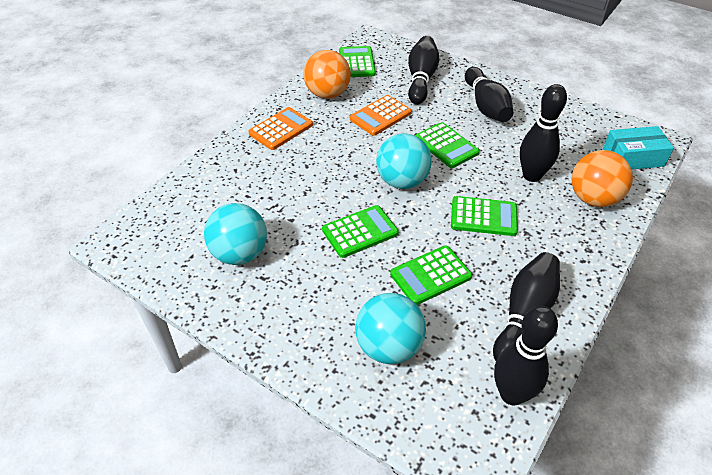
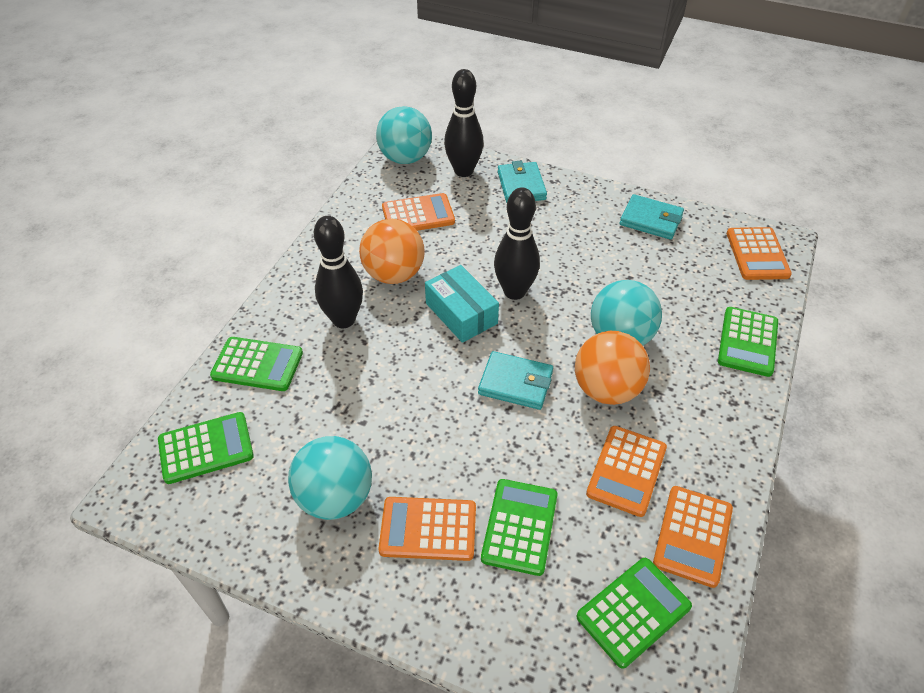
black bowling pin: [408,36,439,105] [465,67,513,122] [493,252,560,361] [494,306,558,405] [520,84,567,182] = 5 -> [314,216,363,328] [444,69,484,177] [494,187,540,300] = 3
orange calculator: [248,107,313,150] [350,95,412,136] = 2 -> [379,497,476,561] [382,193,455,231] [586,426,667,517] [653,486,733,588] [727,227,792,280] = 5
turquoise wallet: none = 0 -> [478,351,553,410] [498,161,547,203] [620,194,684,240] = 3

